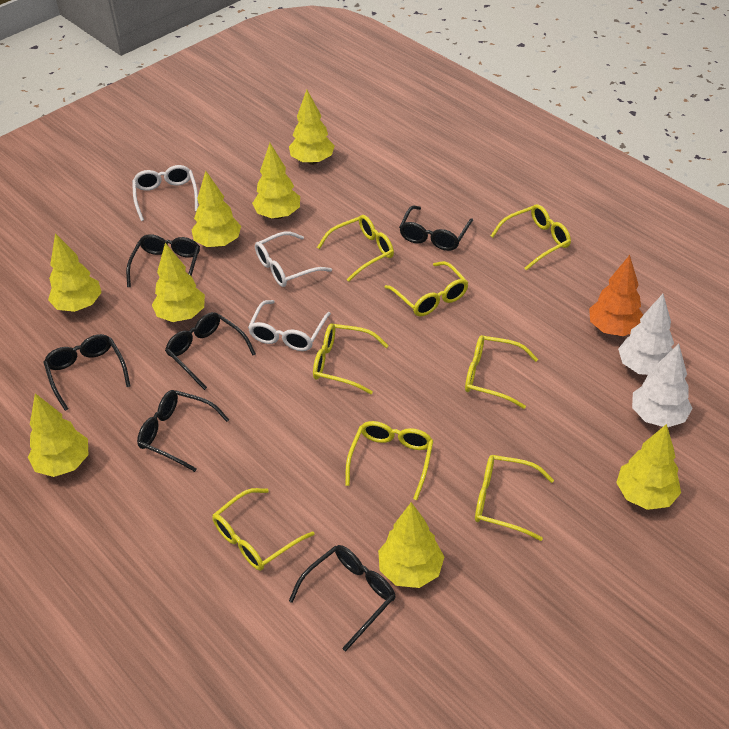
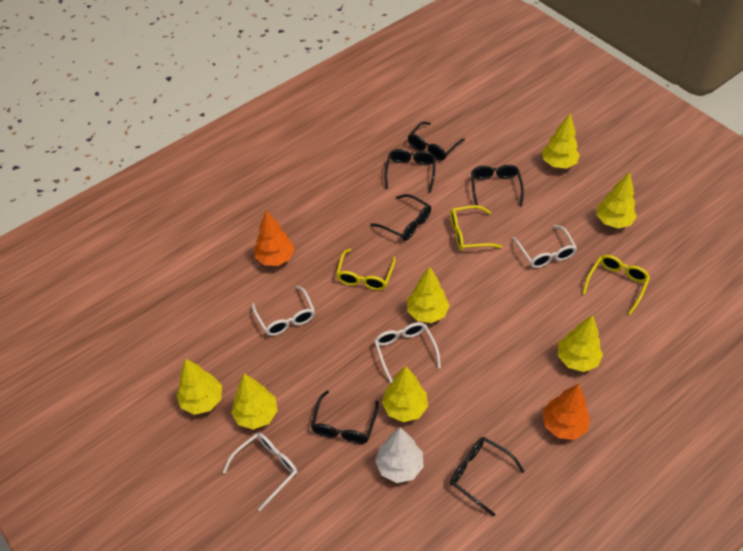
orange tree: [589,255,643,336] = 1 -> [254,210,295,266] [542,384,590,440] = 2
white glasses: [132,165,198,221] [248,300,331,351] [255,231,332,287] = 3 -> [223,433,298,511] [252,286,315,336] [374,322,441,383] [512,225,577,268] = 4
white tree: [618,294,674,375] [632,343,692,427] = 2 -> [375,428,424,483] = 1
yellow glasses: [212,488,314,571] [313,323,389,394] [317,215,394,282] [345,421,433,500] [384,261,469,316] [465,335,538,409] [475,455,554,541] [491,204,571,270] = 8 -> [336,249,396,290] [450,205,502,251] [582,255,650,315] = 3
yellow tree: [28,393,89,477] [48,233,102,312] [152,243,205,322] [191,171,241,247] [252,143,300,219] [289,90,335,165] [378,502,444,588] [616,424,681,510] = 8 -> [176,359,222,415] [231,374,278,430] [382,366,428,422] [407,267,450,323] [542,114,580,169] [558,315,603,372] [596,172,637,228] = 7

